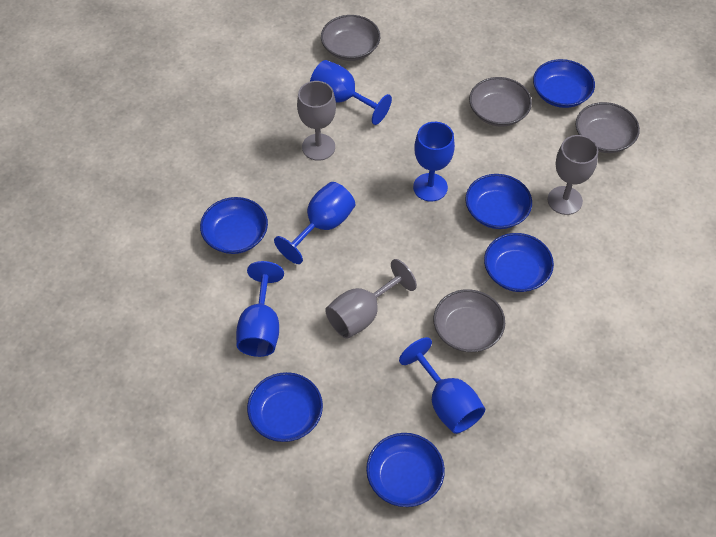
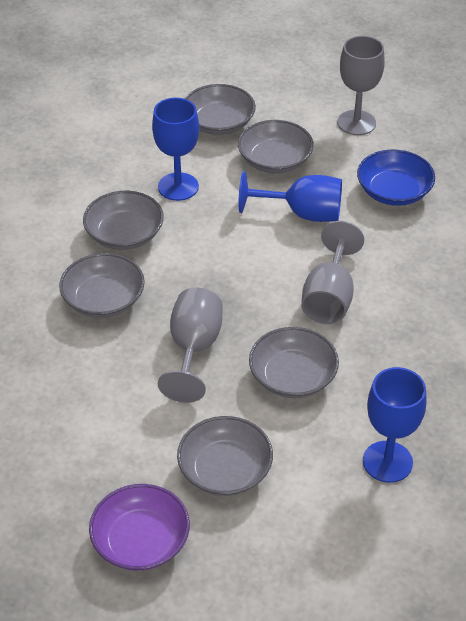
blue bowl: [200,197,268,254] [247,372,323,442] [366,433,445,507] [465,174,532,229] [484,233,554,292] [533,59,595,108] = 6 -> [357,149,435,206] = 1
blue goblet: [236,261,284,357] [274,182,355,264] [310,60,392,125] [399,337,485,434] [413,122,455,201] = 5 -> [152,98,199,201] [239,171,342,222] [363,367,426,483] = 3
grey bowl: [321,15,380,61] [433,289,505,352] [469,77,532,127] [576,102,640,153] = 4 -> [59,253,145,318] [83,191,164,250] [177,416,273,496] [185,84,256,135] [238,120,314,173] [249,327,339,398] = 6
purple bowl: none = 0 -> [89,484,190,571] = 1

